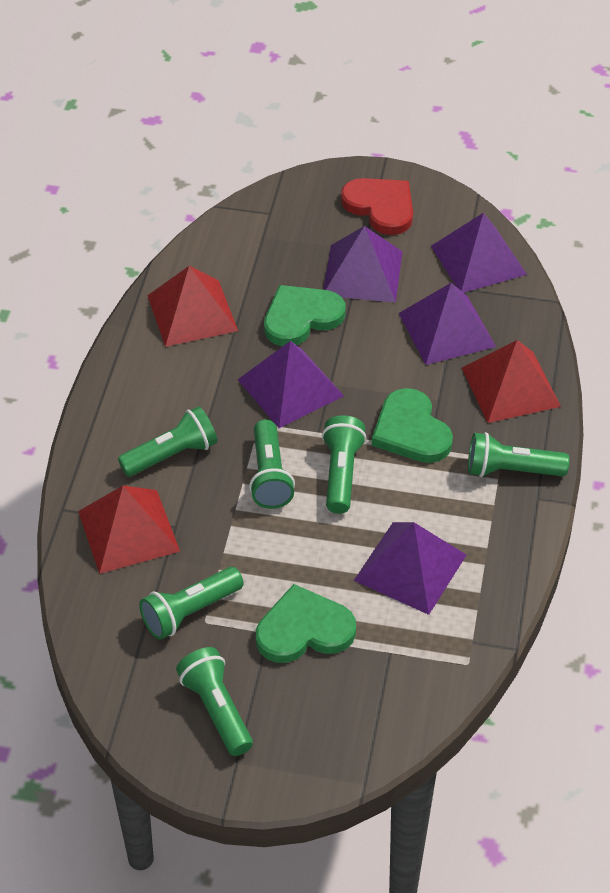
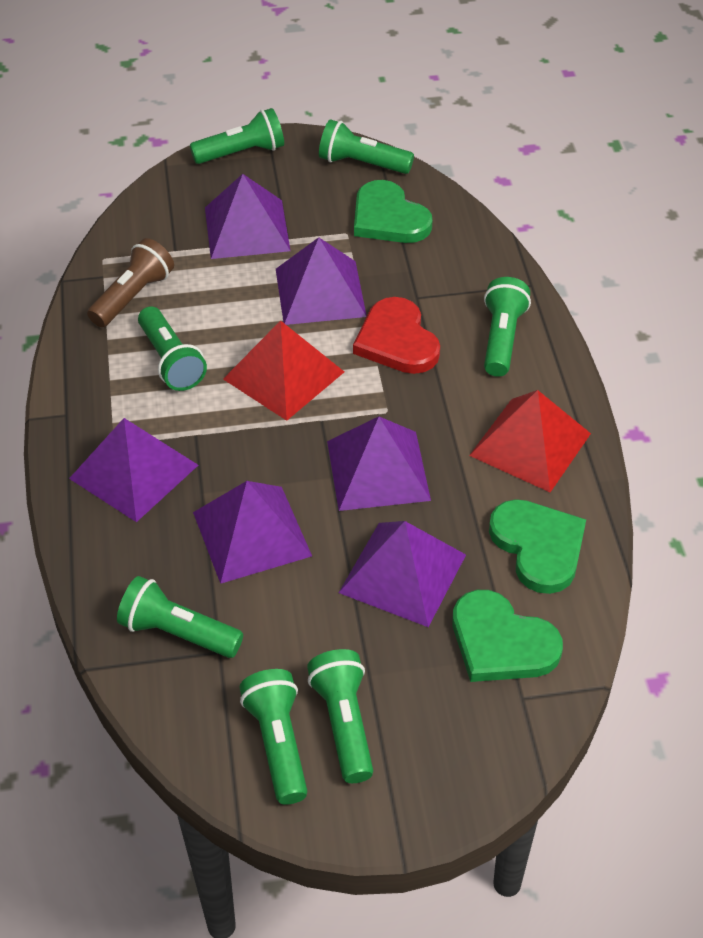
brown flashlight: none = 0 -> [87,238,174,327] = 1
green flashlight: [118,406,217,477] [139,567,244,640] [176,647,253,756] [249,419,295,509] [322,415,367,514] [468,432,569,477] = 6 -> [117,576,243,658] [138,306,207,391] [190,108,284,164] [239,669,308,805] [307,649,373,783] [319,119,414,174] [484,277,531,377] = 7
purple pyramid: [238,341,344,428] [323,226,403,303] [354,522,466,615] [399,283,496,365] [431,213,527,293] = 5 -> [69,418,198,522] [193,481,312,584] [205,174,290,259] [276,237,367,325] [327,417,431,511] [339,521,466,627] = 6
red pyramid: [78,486,180,574] [147,266,238,347] [462,340,561,423] = 3 -> [223,321,344,421] [469,390,591,492] = 2

